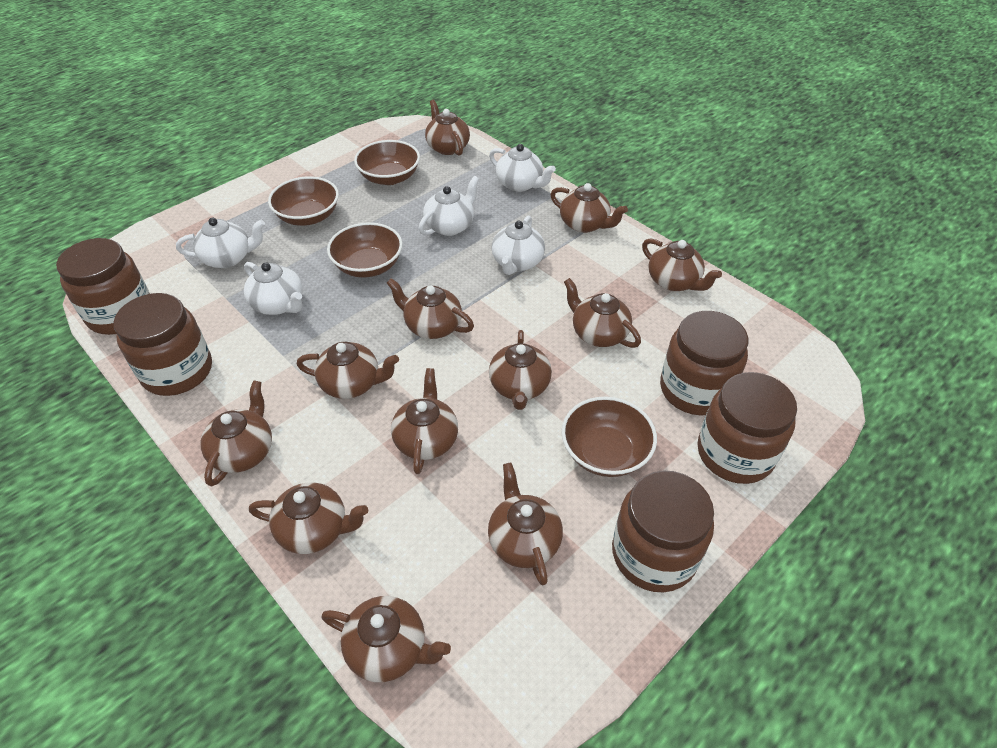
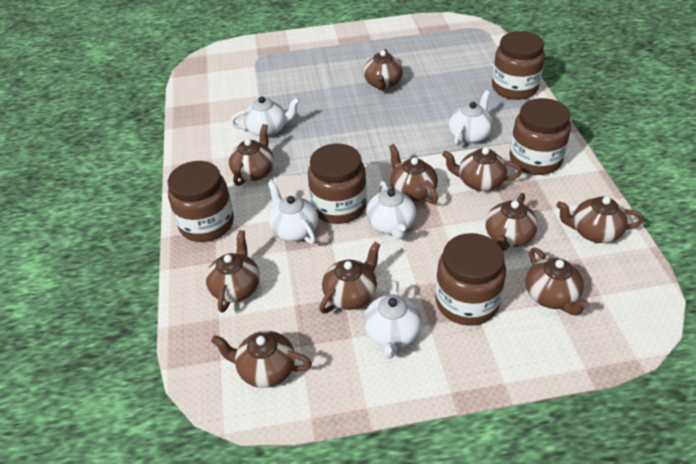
brown bowl: [268,176,339,226] [327,222,402,278] [354,140,420,185] [561,397,657,477] = 4 -> none = 0
brown teapot: [201,380,272,486] [249,483,368,554] [297,342,399,399] [322,596,451,682] [387,278,474,339] [391,368,458,474] [425,100,470,156] [488,463,563,585] [489,330,552,410] [550,183,628,233] [564,278,641,348] [642,238,722,291] = 12 -> [206,230,260,313] [211,331,312,388] [229,124,274,186] [319,242,381,314] [364,49,403,90] [389,144,438,204] [442,147,522,191] [485,193,538,251] [526,248,590,316] [557,197,644,243] = 10

